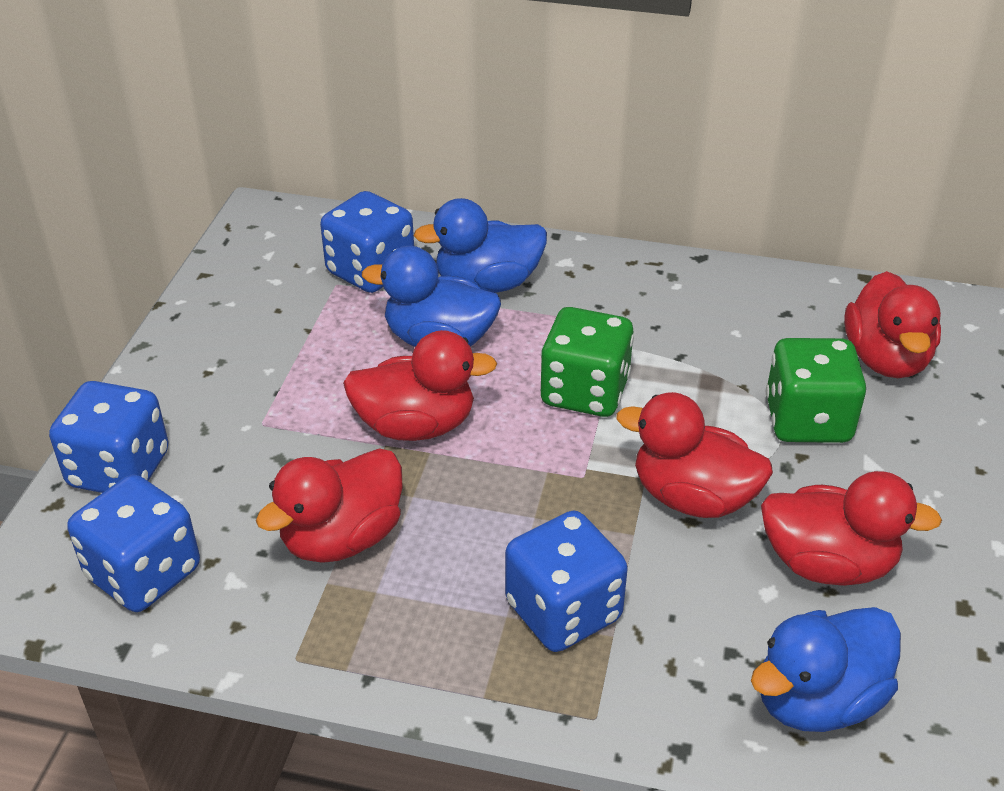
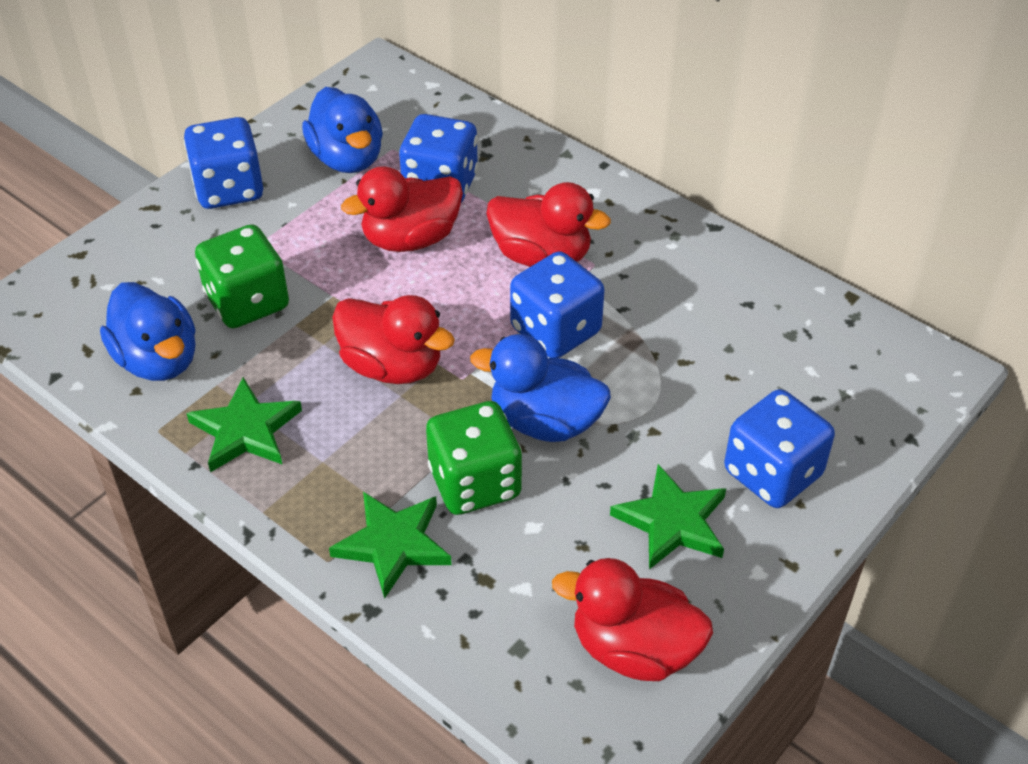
green star: none = 0 -> [186,377,302,472] [329,492,452,599] [610,464,726,570] = 3
red duck: [256,448,403,563] [343,330,497,441] [616,392,773,518] [761,471,942,586] [844,271,941,378] = 5 -> [332,295,455,384] [341,166,463,252] [487,182,611,267] [552,558,713,681] = 4

